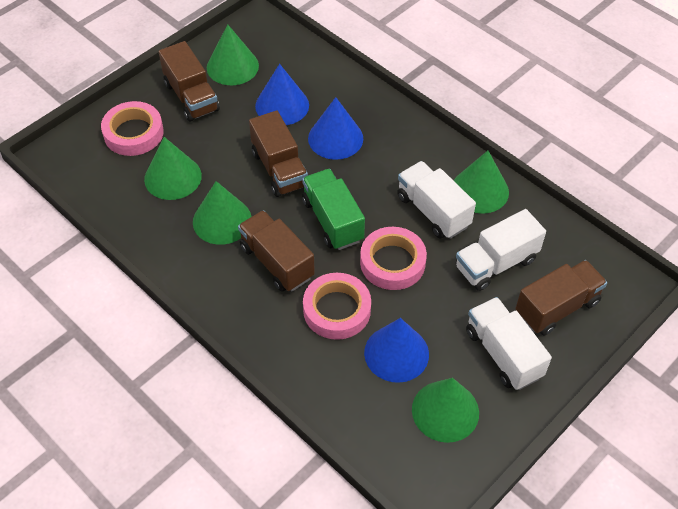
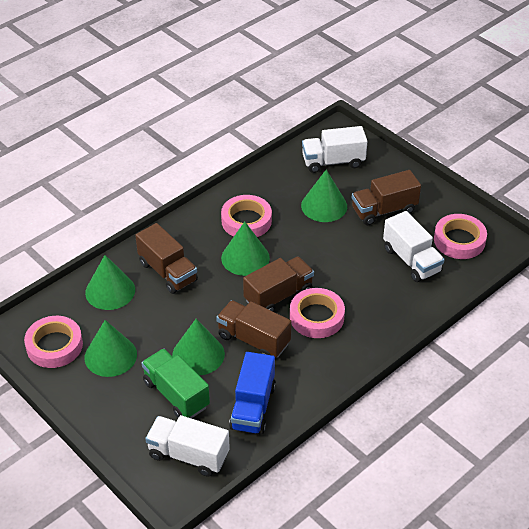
blue cone: [255,64,309,125] [308,97,363,160] [364,318,429,383] = 3 -> none = 0
blue truck: none = 0 -> [229,352,276,435] = 1
pink tape: [101,101,164,156] [303,273,371,340] [360,227,427,290] = 3 -> [24,316,83,368] [221,195,272,237] [290,288,345,338] [434,214,487,259] = 4

